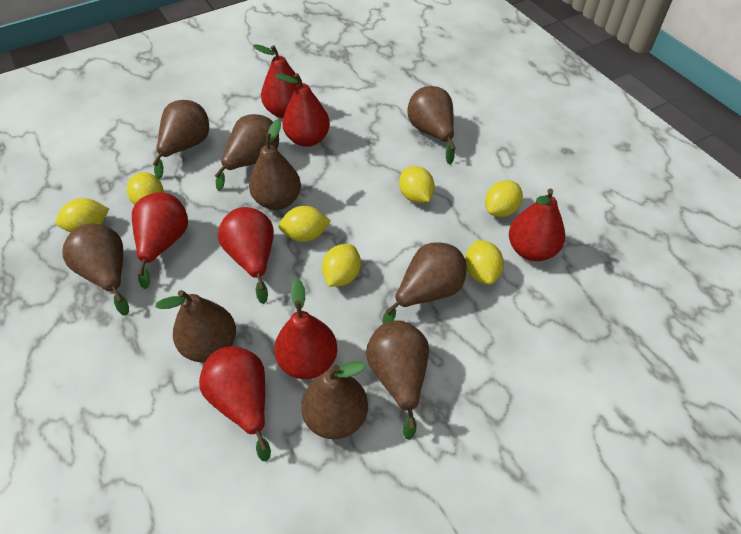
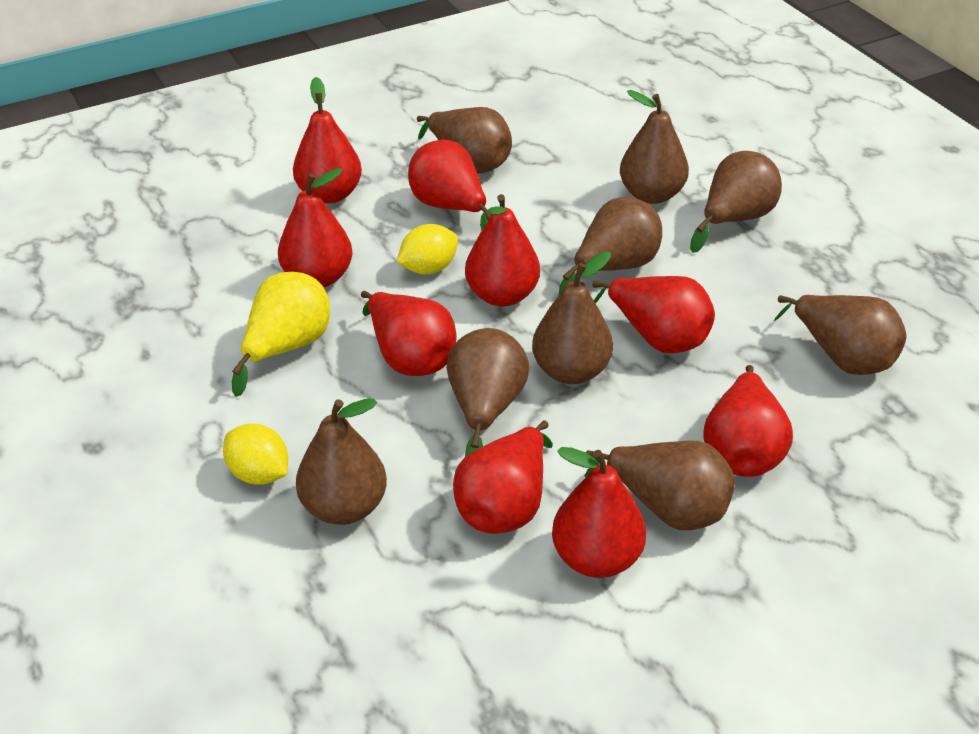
red pear: [132,192,188,289] [199,346,271,461] [218,207,274,304] [253,44,299,118] [274,279,337,379] [276,73,330,147] [509,189,565,261] = 7 -> [278,168,353,287] [293,77,362,204] [361,291,457,376] [408,140,491,231] [453,421,553,534] [465,194,540,307] [552,447,646,578] [592,276,715,353] [703,365,793,477] = 9
yellow lemon: [56,198,109,233] [127,172,164,205] [279,206,331,242] [322,244,361,287] [399,166,435,203] [465,240,504,285] [485,180,523,217] = 7 -> [223,424,288,485] [397,224,458,274] = 2
yellow pear: none = 0 -> [232,272,330,397] = 1

